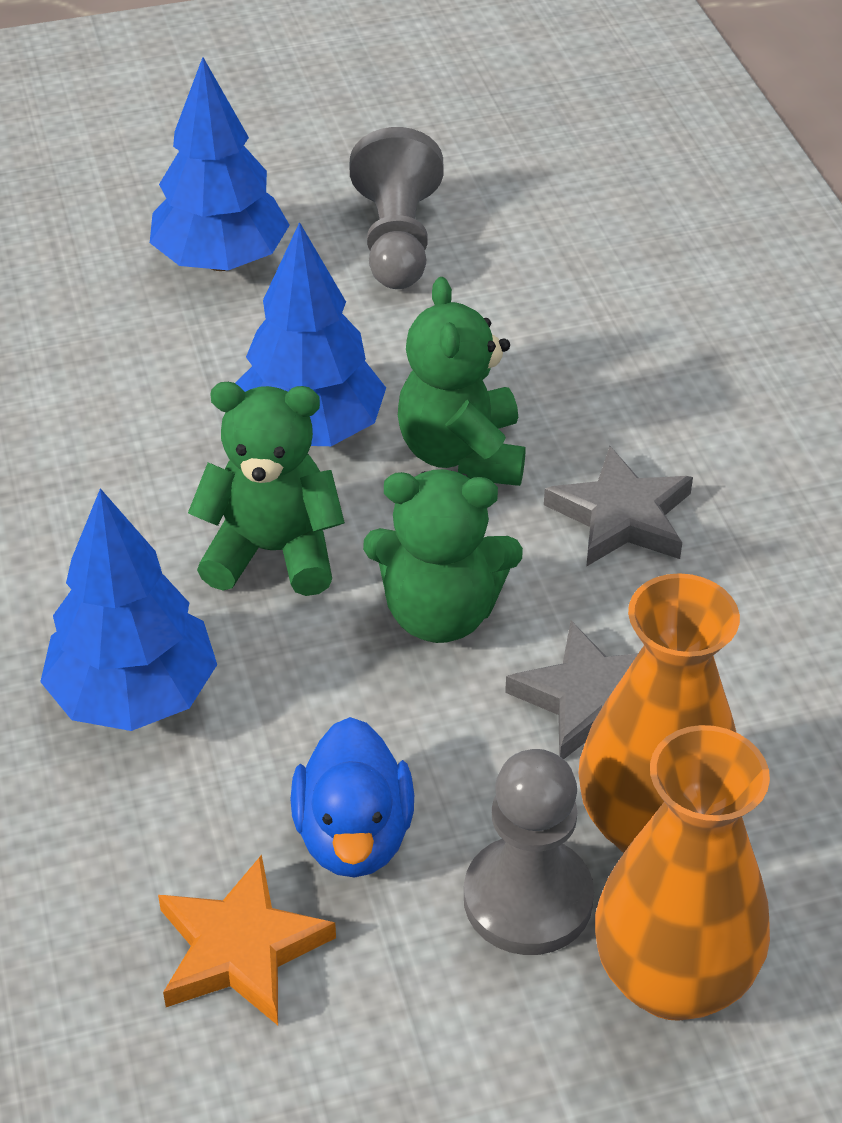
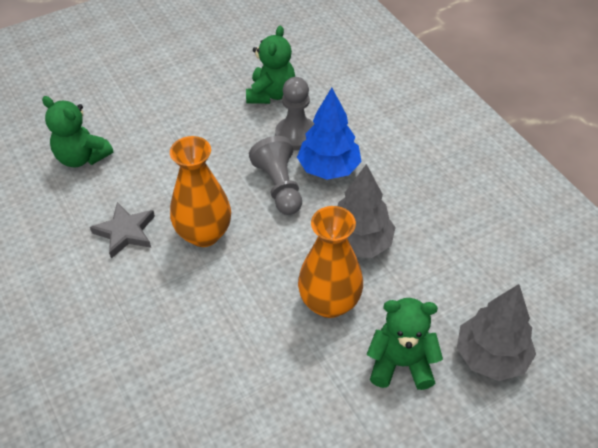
blue duck: [291,717,414,877] = 1 -> none = 0
blue tree: [40,488,217,731] [150,57,290,271] [235,222,386,446] = 3 -> [297,88,362,180] = 1
grey star: [505,621,638,759] [544,446,693,567] = 2 -> [90,202,155,259] = 1
grey tree: none = 0 -> [338,164,396,258] [457,284,536,381] = 2
orange star: [158,855,336,1025] = 1 -> none = 0

